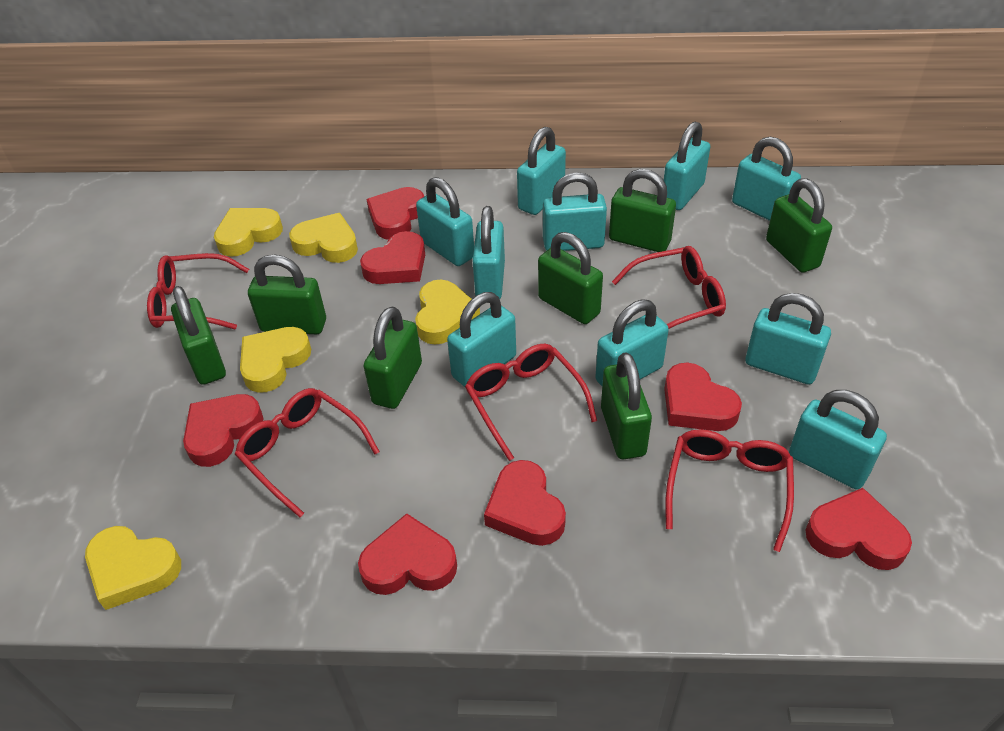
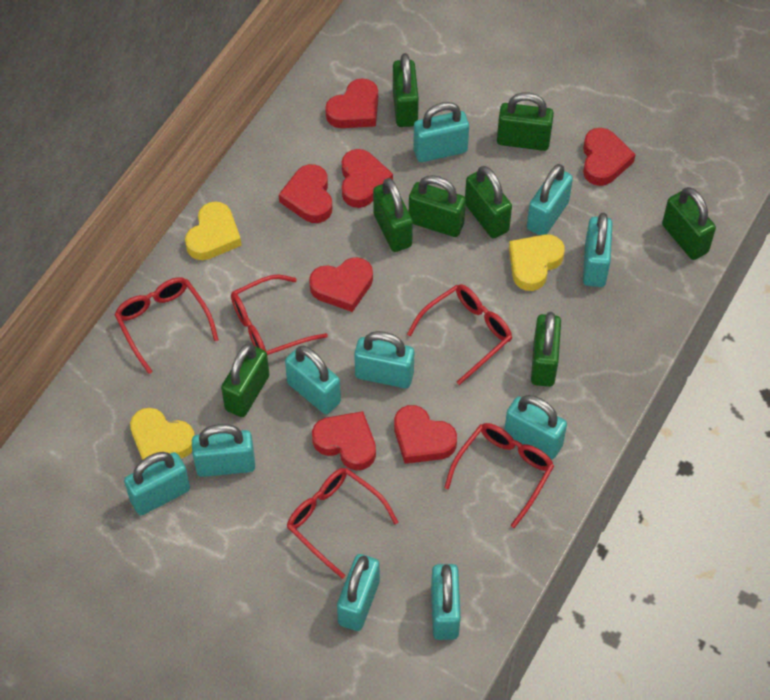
green padlock: [171,286,226,385] [248,255,326,335] [363,307,422,409] [538,232,603,324] [601,352,652,459] [609,169,676,252] [766,178,832,273] = 7 -> [221,343,269,417] [373,178,413,252] [393,53,419,127] [409,175,466,237] [465,166,512,239] [497,92,554,151] [531,312,561,387] [662,187,716,260] = 8
yellow heart: [85,526,181,610] [214,208,283,257] [240,327,311,392] [289,213,358,263] [415,280,480,345] = 5 -> [130,408,195,460] [185,201,242,260] [509,234,565,291] = 3

